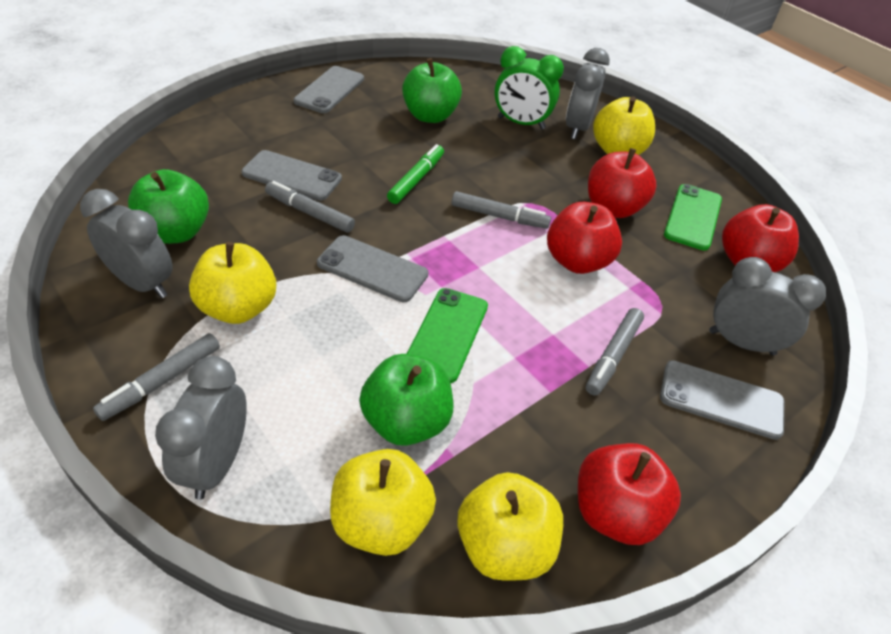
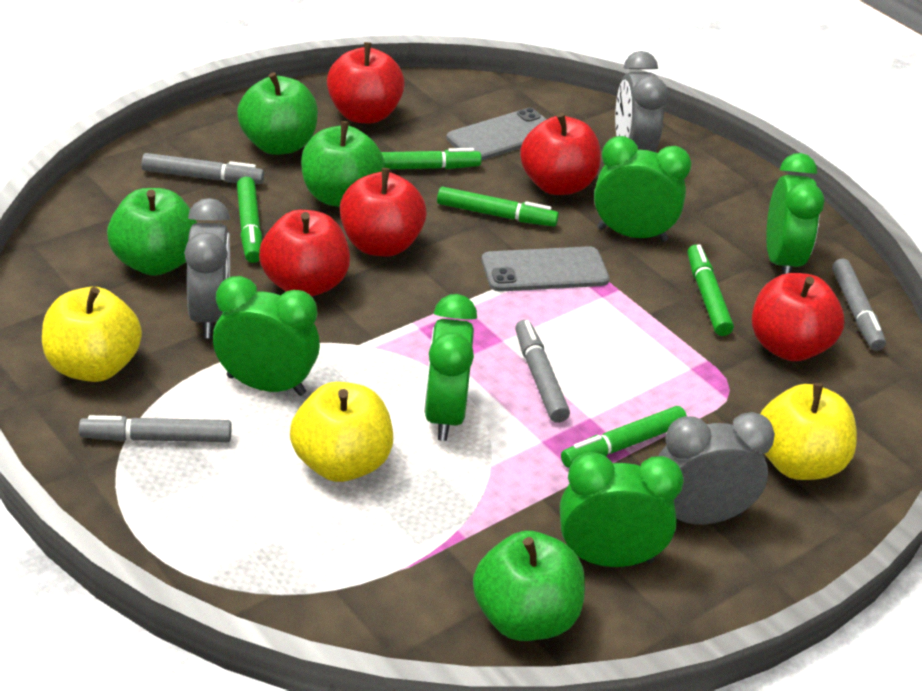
green apple: [128,169,209,244] [359,354,453,446] [402,58,462,123] = 3 -> [107,188,197,276] [237,72,318,155] [301,121,385,207] [473,531,585,641] = 4
green clock: [494,46,564,129] = 1 -> [213,276,320,396] [424,294,477,441] [560,452,684,567] [594,136,691,242] [766,153,825,274] = 5
green marker: [387,144,444,204] = 1 -> [237,177,262,263] [381,148,482,169] [437,187,559,227] [561,406,687,468] [688,244,734,336] = 5
green phone: [407,288,488,383] [664,184,722,251] = 2 -> none = 0
grey clock: [80,189,173,298] [155,356,247,500] [566,48,610,139] [709,257,826,356] = 4 -> [184,198,230,338] [615,51,668,152] [658,412,775,524] = 3
grey phone: [241,150,342,201] [294,66,364,113] [317,235,428,302] [660,360,785,440] = 4 -> [447,108,547,161] [482,246,610,292] = 2
red apple: [547,202,622,274] [578,443,681,545] [588,148,657,218] [722,204,799,272] = 4 -> [259,210,350,297] [327,42,405,123] [340,168,427,256] [520,113,601,195] [752,273,844,361] = 5
yellow apple: [189,242,276,324] [330,449,436,556] [457,472,563,581] [593,96,655,155] = 4 -> [42,287,142,382] [290,382,393,482] [760,383,857,480] = 3

